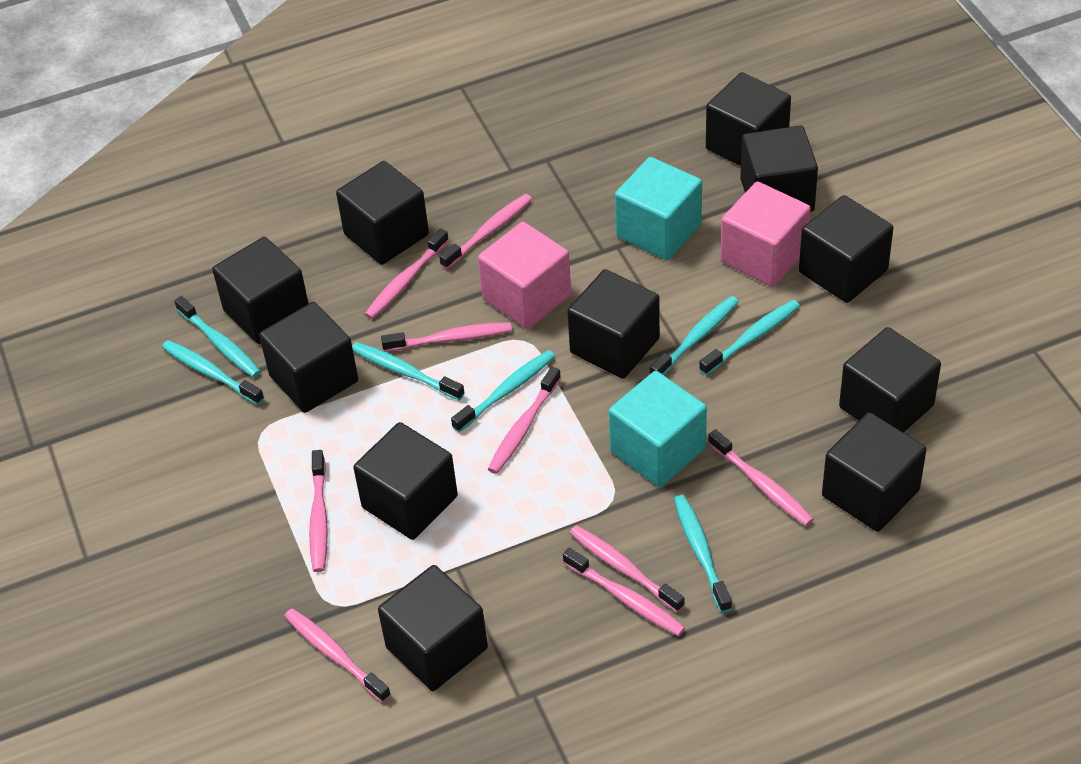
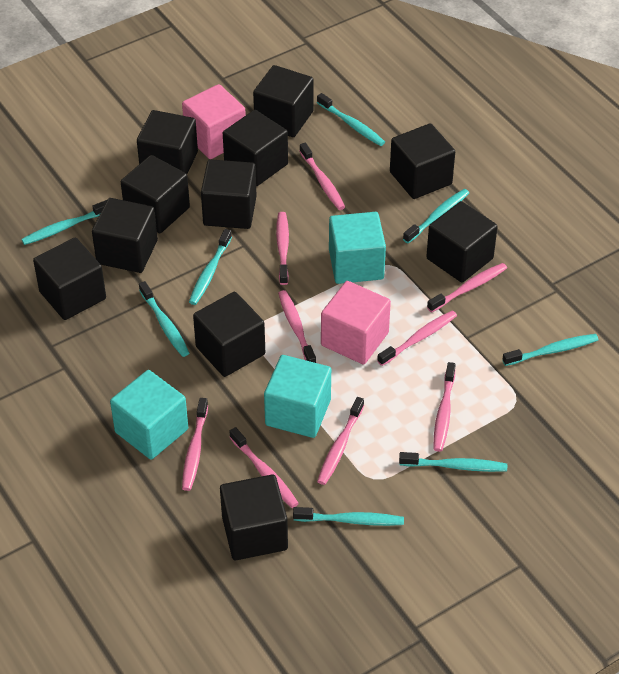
turquoise cube: [609,371,707,487] [615,157,702,260] = 2 -> [110,370,188,460] [264,355,331,438] [329,212,386,284] = 3
turquoise toothbrush: [162,340,264,405] [174,296,261,378] [352,342,465,400] [451,350,555,432] [649,296,739,375] [674,495,732,613] [699,300,800,375] = 7 -> [21,200,107,245] [139,281,189,357] [189,229,232,305] [293,507,404,526] [317,93,385,146] [399,452,507,472] [403,189,469,243] [502,334,598,366] = 8

